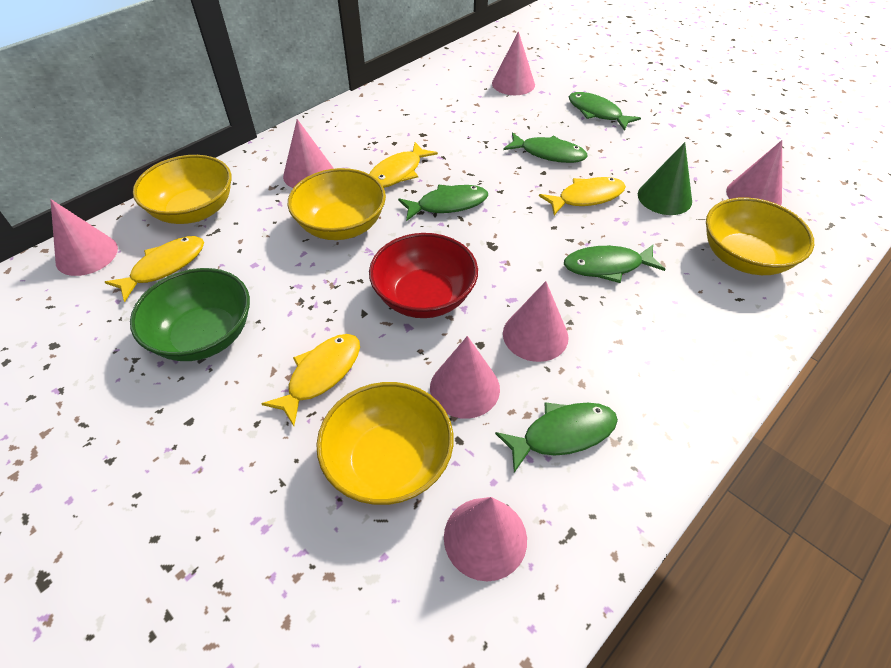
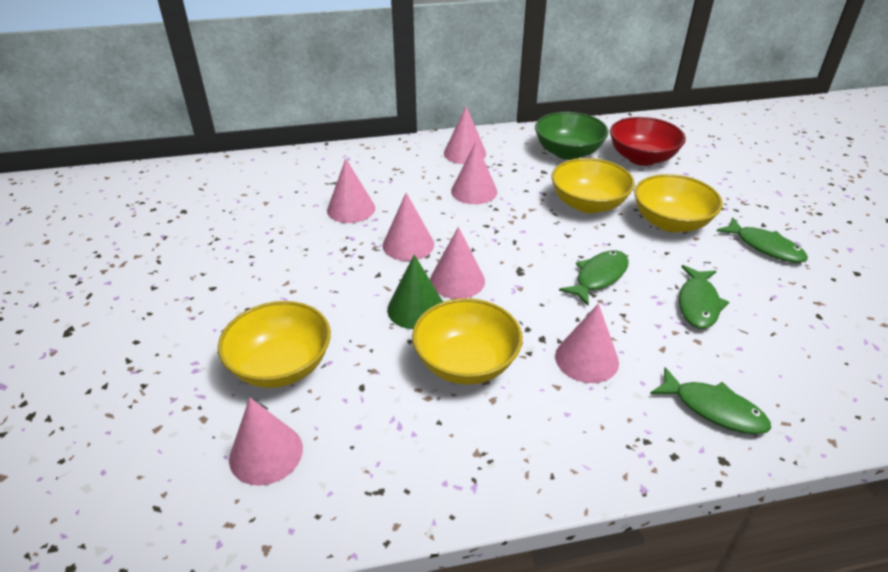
green fish: [398,185,488,221] [495,402,618,473] [503,132,588,163] [564,245,666,283] [569,92,641,131] = 5 -> [559,250,629,305] [650,367,771,434] [679,265,729,329] [717,217,808,263] = 4
yellow fish: [105,236,204,302] [261,334,360,426] [369,142,438,188] [539,177,626,215] = 4 -> none = 0

